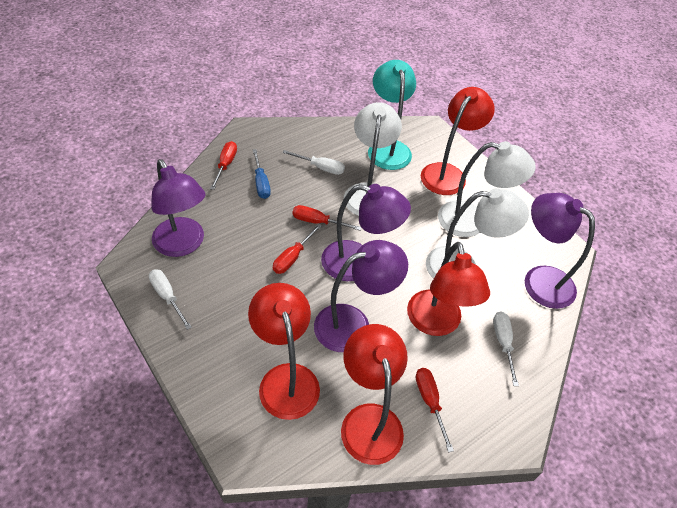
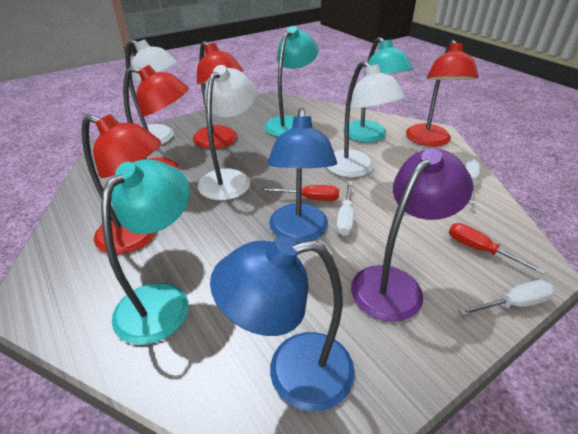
blue lamp: none = 0 -> [210,236,355,412] [267,108,337,243] = 2
blue screwdriver: [253,149,271,199] = 1 -> none = 0
purple lamp: [151,159,205,257] [314,240,408,352] [321,184,411,281] [525,193,595,309] = 4 -> [351,149,473,322] = 1
red screwdriver: [210,141,237,190] [273,224,322,274] [292,205,361,230] [416,368,454,452] = 4 -> [261,185,339,201] [449,223,546,275] = 2
turquoise lamp: [368,60,416,170] = 1 -> [101,159,190,345] [264,26,318,137] [343,37,413,142] = 3

